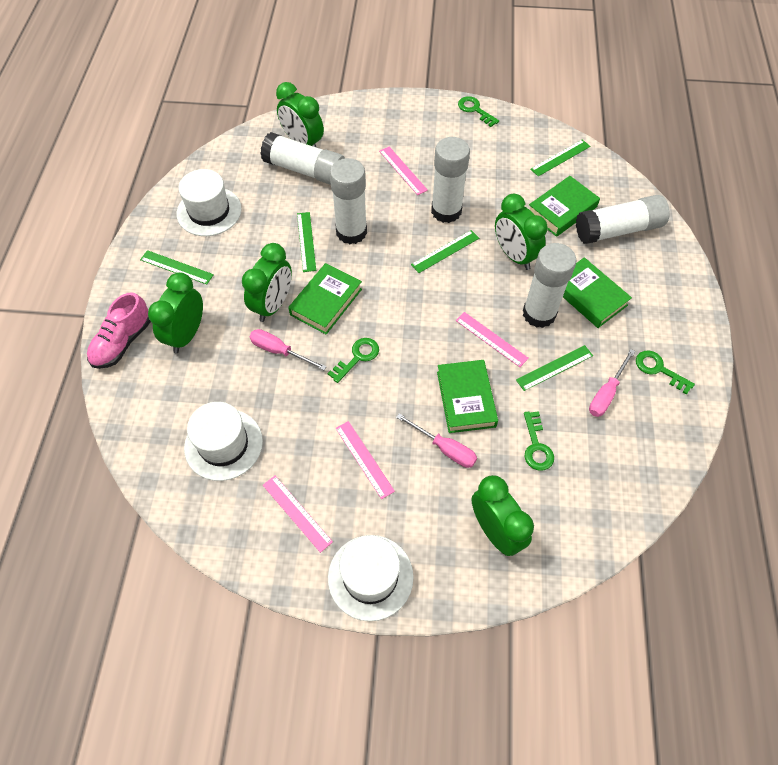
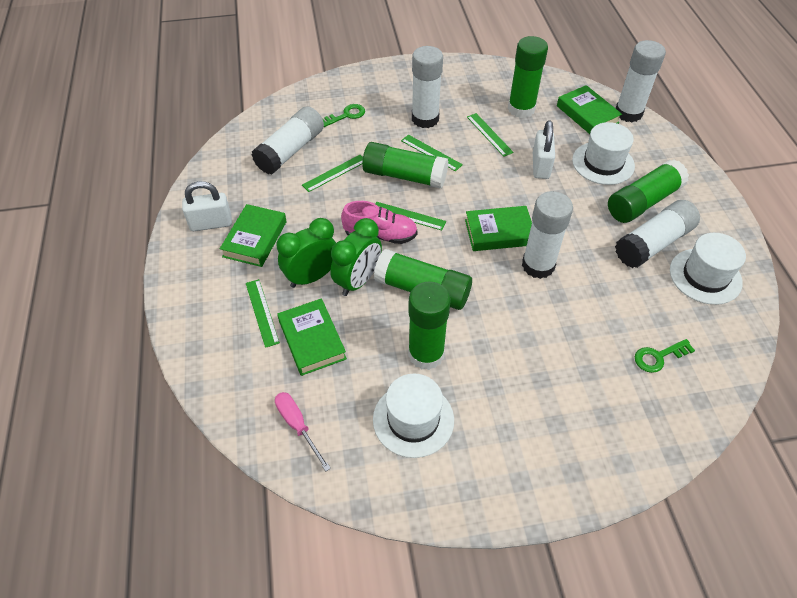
green clock: [148,272,203,353] [242,243,292,322] [276,82,324,148] [471,475,534,556] [495,194,548,270] = 5 -> [277,218,336,288] [330,218,382,296] = 2
green glue stick: none = 0 -> [362,142,448,189] [374,249,472,310] [408,281,451,370] [508,36,548,118] [608,159,689,223] = 5
green key: [327,338,379,383] [458,96,499,127] [524,411,554,470] [636,350,695,394] = 4 -> [322,104,365,127] [635,339,695,373] = 2
pink ruler: [263,476,333,553] [336,421,395,499] [379,147,428,195] [456,312,529,367] = 4 -> none = 0
pink screwdriver: [249,329,327,370] [396,413,477,468] [589,349,635,417] = 3 -> [275,392,331,471] = 1
white padlock: none = 0 -> [182,181,232,231] [533,120,555,179] = 2

